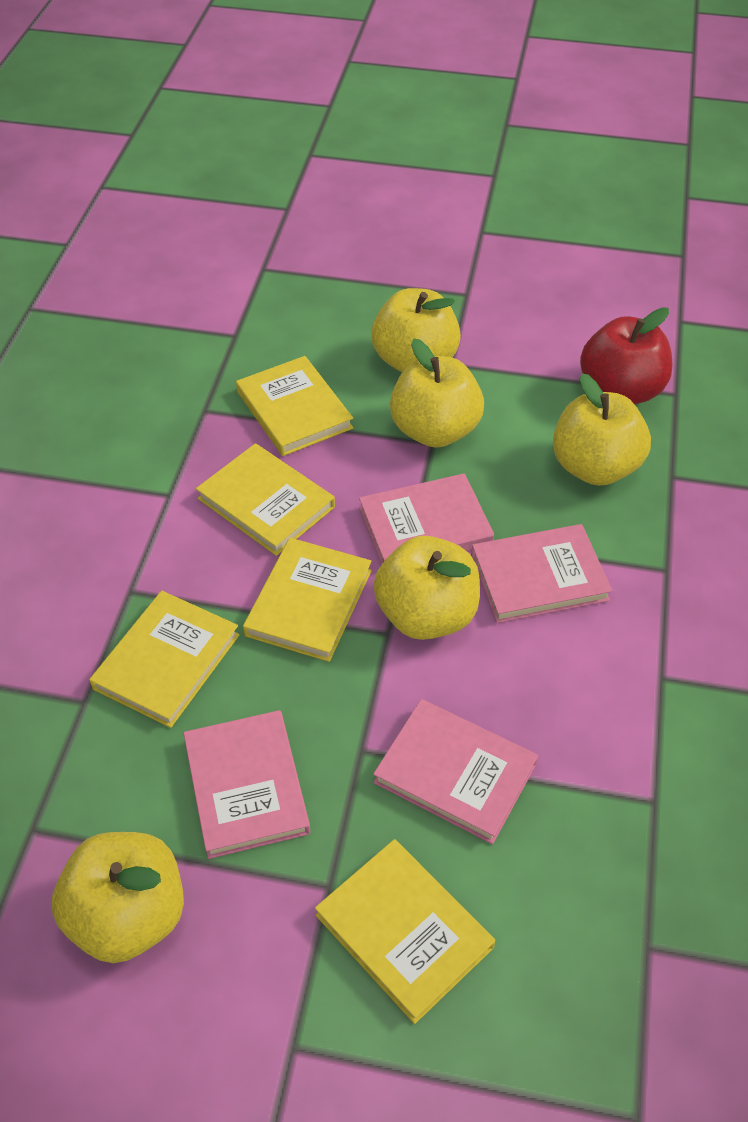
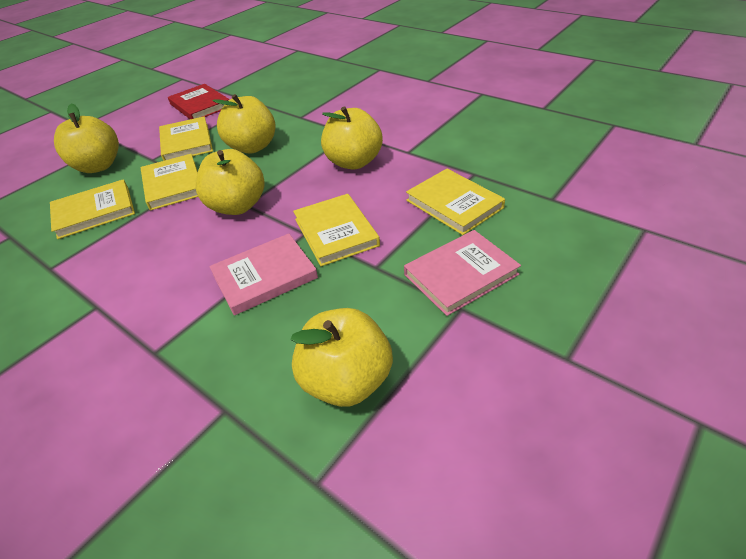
pink book: [184,710,310,859] [359,473,494,564] [373,699,538,844] [471,524,613,623] = 4 -> [209,233,318,315] [404,230,521,316] = 2
red apple: [580,307,672,404] = 1 -> none = 0
red book: none = 0 -> [168,84,229,119] = 1

